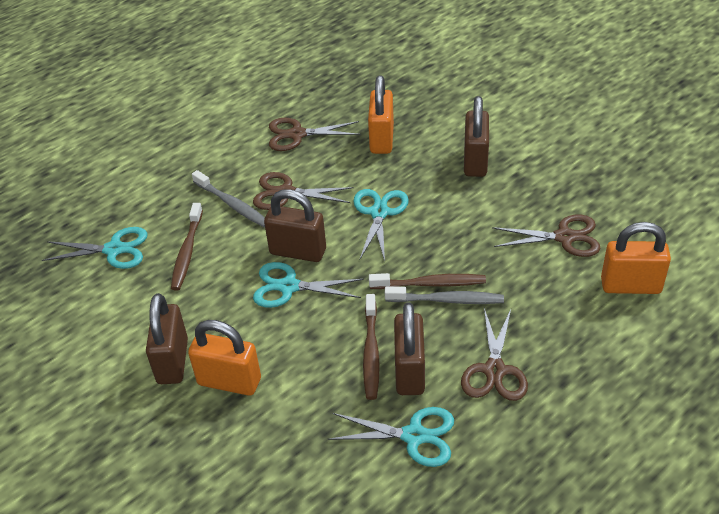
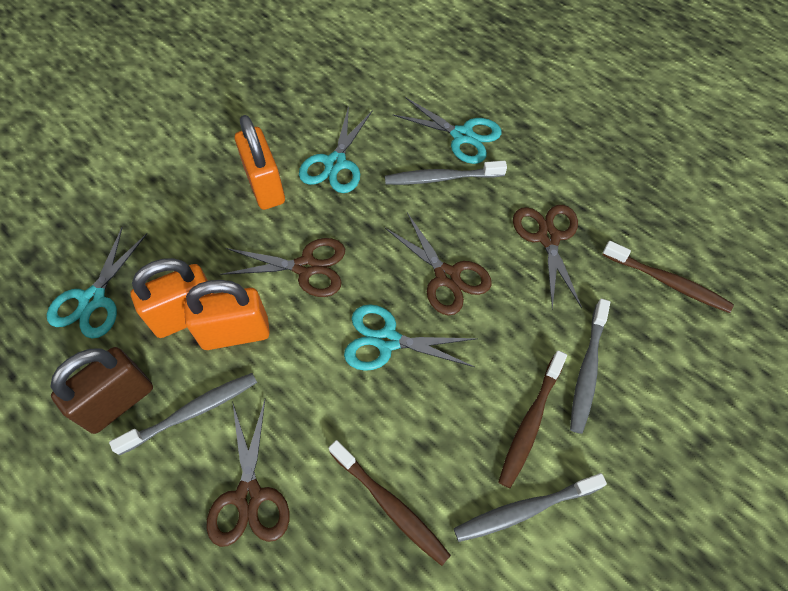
brown padlock: [146,293,188,384] [264,189,326,262] [394,302,425,395] [464,96,489,177] = 4 -> [51,347,153,434] = 1
grey toothbrush: [192,170,265,227] [385,286,504,304] = 2 -> [109,373,257,455] [385,161,507,185] [454,473,607,542] [570,299,610,434] = 4

